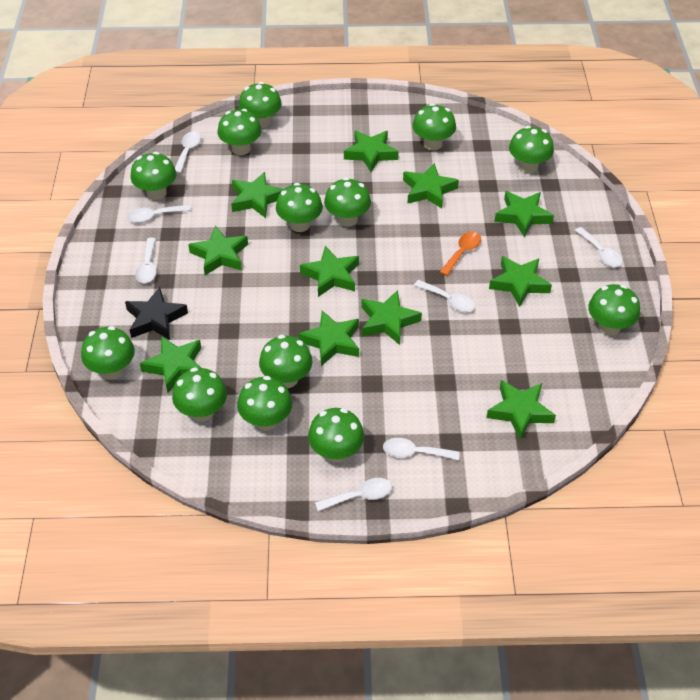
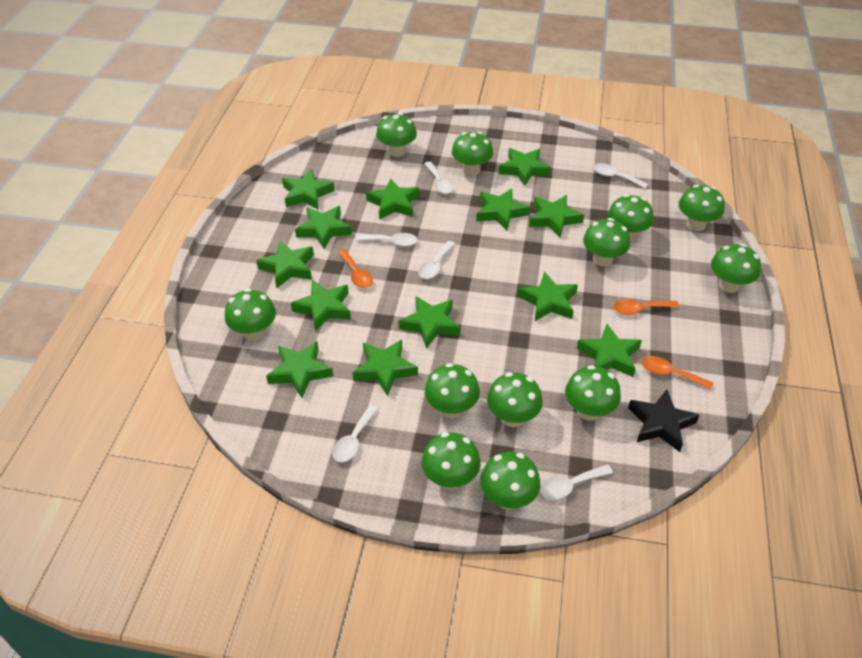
green mushroom: [81,326,135,379] [131,152,177,200] [172,367,227,422] [218,109,262,155] [237,376,292,431] [239,82,282,128] [259,335,312,388] [276,183,323,232] [308,408,364,463] [324,177,371,227] [412,103,456,150] [509,126,554,173] [588,284,640,335] = 13 -> [225,288,276,341] [376,113,417,157] [421,432,481,490] [425,363,480,418] [452,132,493,175] [480,452,540,510] [487,372,543,427] [565,365,621,421] [583,218,630,267] [608,194,654,241] [679,184,725,231] [711,244,761,293] = 12
green star: [140,336,201,393] [188,226,248,275] [231,172,284,218] [298,310,359,366] [300,246,359,297] [344,130,399,172] [361,290,422,345] [403,163,459,208] [487,380,556,440] [489,256,552,307] [495,191,554,237] = 11 -> [256,241,314,288] [266,341,333,398] [282,169,335,209] [291,280,351,331] [295,206,352,249] [352,340,418,396] [366,178,419,220] [399,296,461,349] [476,188,530,230] [499,148,551,186] [518,271,578,321] [529,195,584,237] [577,324,642,377] = 13
orange spoon: [440,232,481,276] = 1 -> [338,249,373,288] [613,299,679,315] [641,356,713,390] = 3
white spoon: [127,205,191,223] [135,238,157,283] [175,131,201,174] [315,478,392,512] [383,438,460,460] [414,280,475,312] [574,227,622,267] = 7 -> [332,405,378,462] [356,233,418,247] [418,241,455,279] [424,161,453,194] [540,464,613,500] [593,163,648,189] = 6

